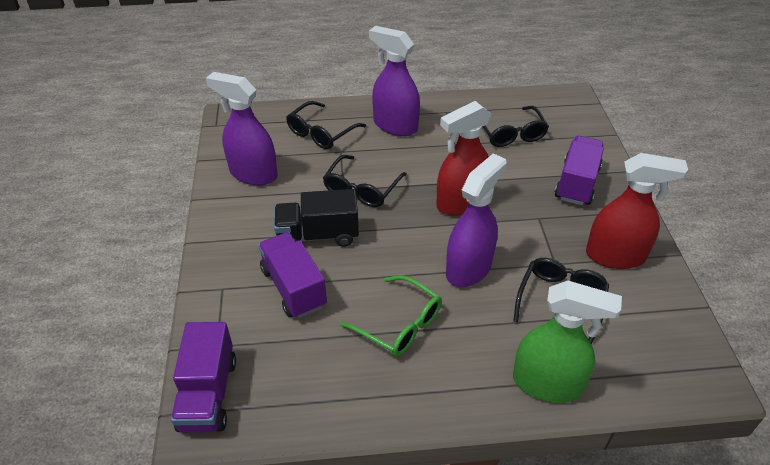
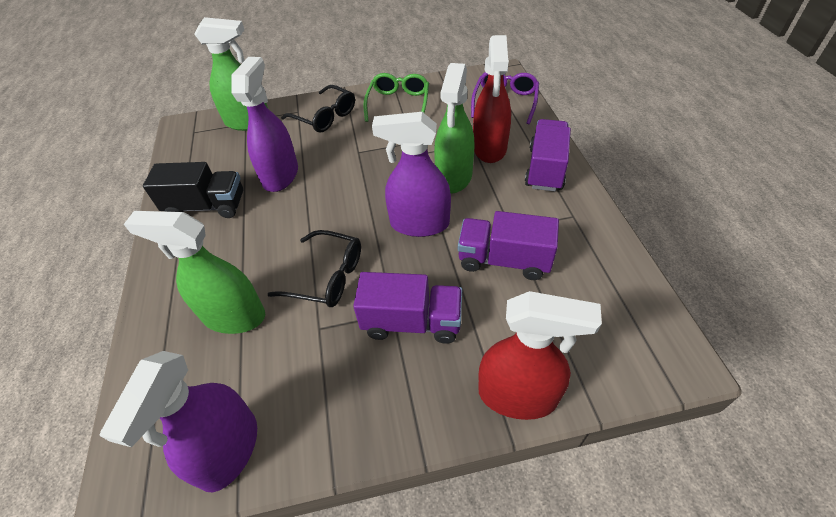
black glasses: [286,101,366,149] [323,155,407,207] [482,106,549,147] [513,258,609,344] = 4 -> [268,230,361,307] [281,85,355,133] = 2
green spray bottle: [513,281,622,403] = 1 -> [124,211,265,334] [194,17,268,131] [434,63,475,193] = 3
purple glasses: none = 0 -> [471,72,539,124] = 1

